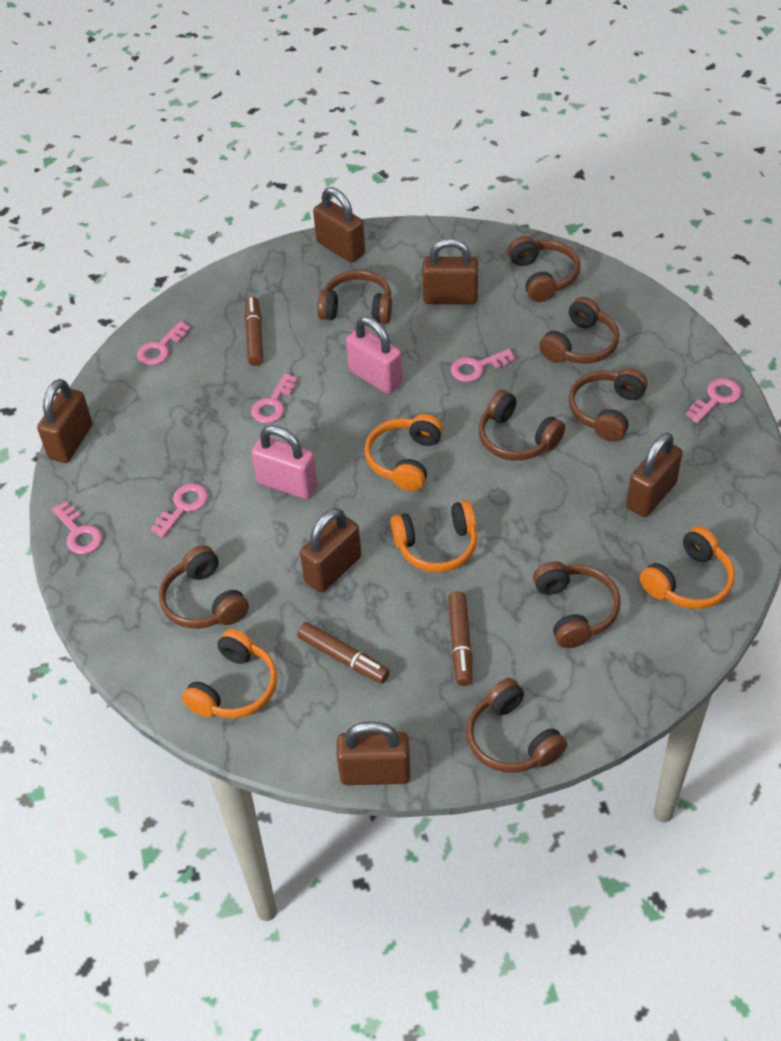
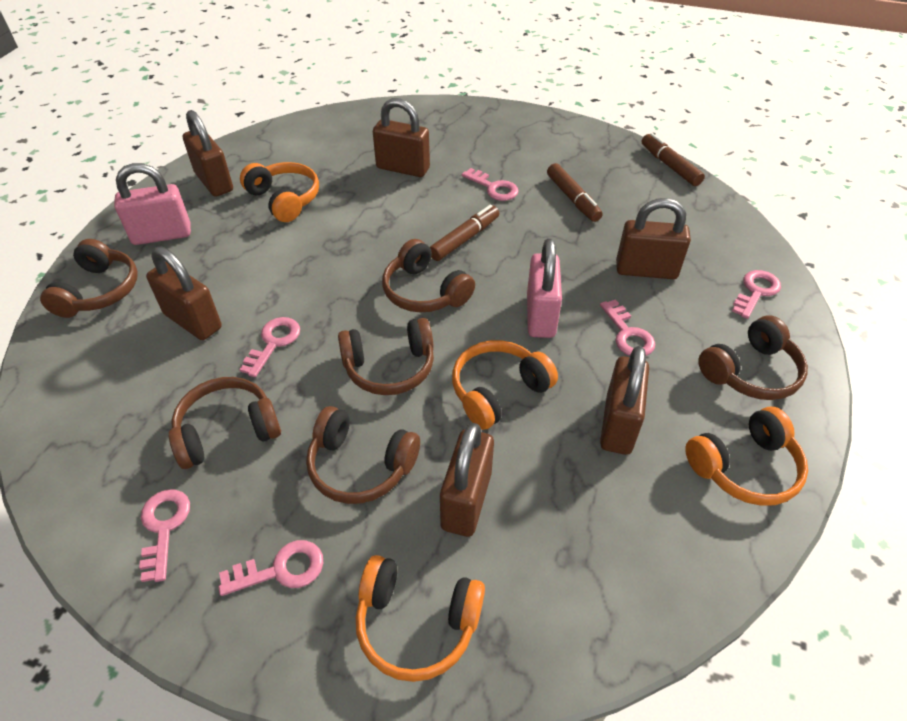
brown headphones: [159,545,249,629] [317,270,392,324] [467,678,567,773] [479,390,565,461] [508,236,580,302] [533,561,621,648] [539,297,619,364] [569,368,648,442] = 8 -> [40,239,138,318] [169,377,281,469] [306,406,420,504] [338,318,434,395] [382,239,475,312] [698,315,808,400] = 6

